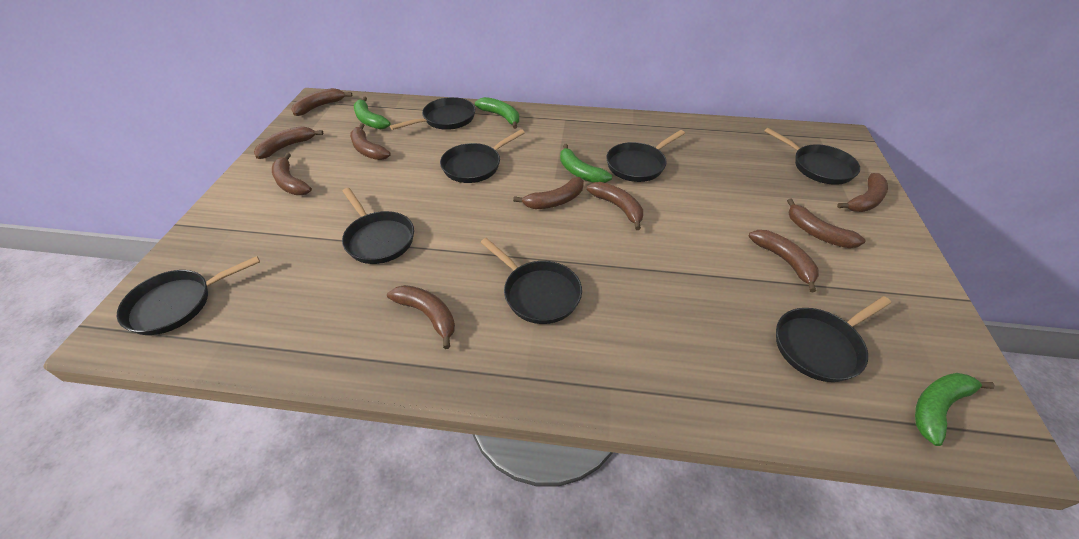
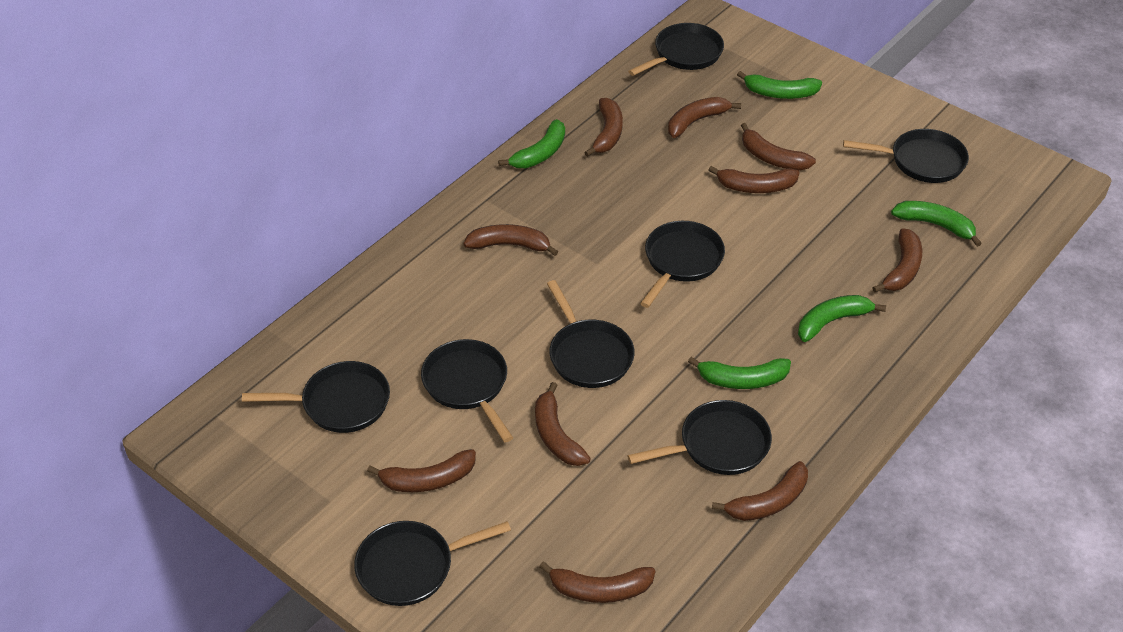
green banana: [354,96,390,129] [475,97,519,129] [560,144,612,183] [915,373,995,446] = 4 -> [498,119,565,168] [688,357,791,389] [737,71,822,99] [798,295,886,342] [891,201,982,247] = 5

